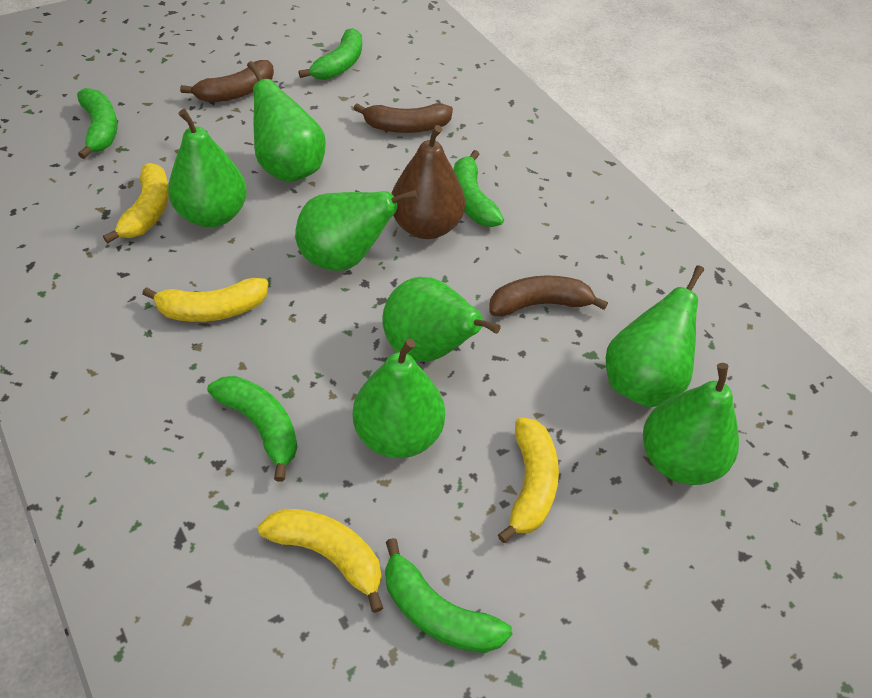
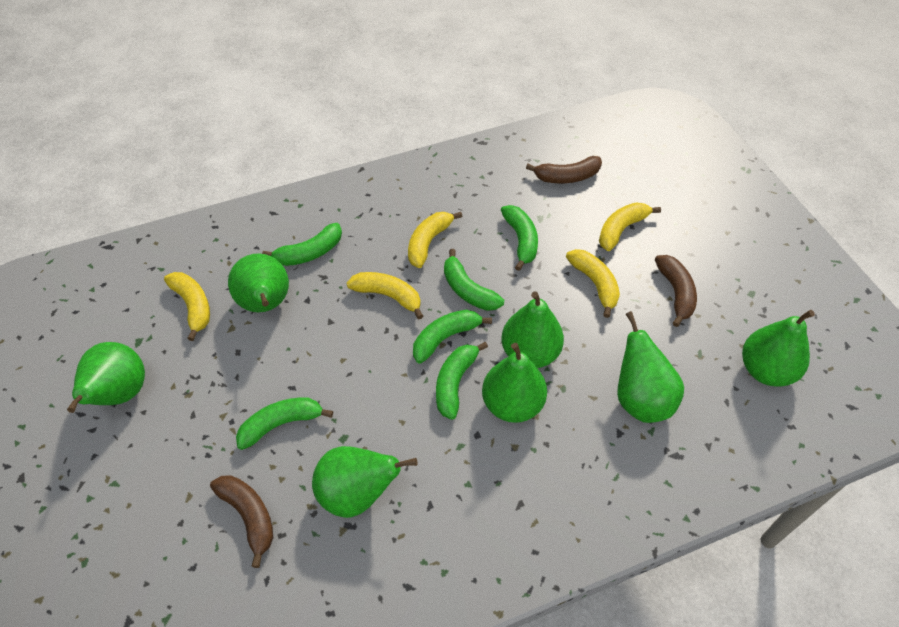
brown pear: [391,125,465,239] = 1 -> none = 0
green banana: [77,88,118,159] [207,376,298,481] [299,28,362,80] [385,538,513,653] [453,150,504,227] = 5 -> [236,397,333,450] [262,223,342,266] [413,310,492,363] [436,342,488,420] [444,249,504,311] [501,205,538,271] = 6
yellow banana: [103,163,169,243] [142,278,268,322] [258,509,383,613] [498,417,559,543] = 4 -> [164,272,210,341] [346,272,423,319] [408,212,463,268] [566,249,620,318] [599,202,661,251] = 5

